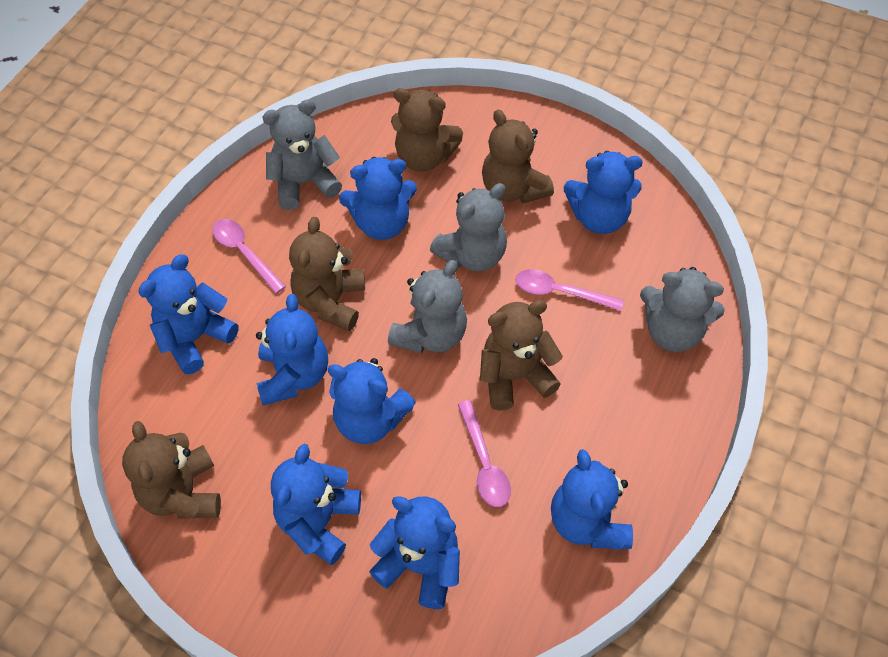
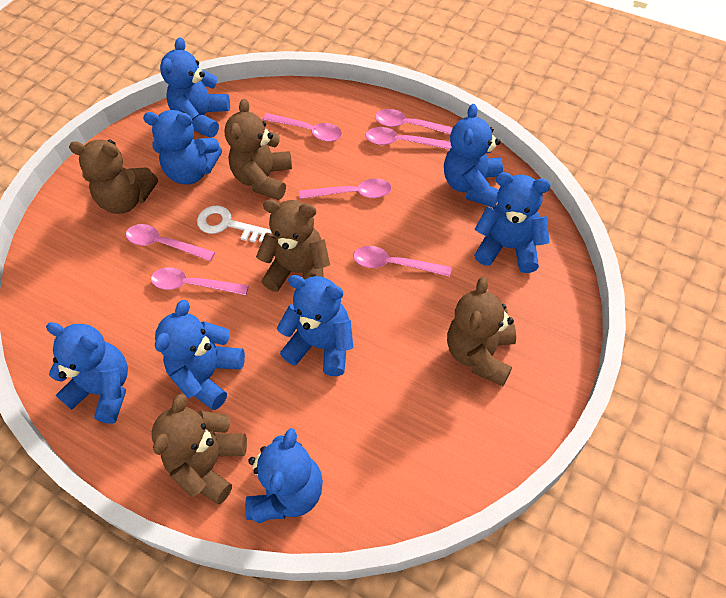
grey teddy bear: [262,99,342,210] [388,260,467,353] [430,183,507,272] [640,267,725,352] = 4 -> none = 0
pink spoon: [212,219,286,294] [458,400,511,507] [516,269,624,311] = 3 -> [126,224,215,261] [151,267,249,295] [263,113,342,142] [299,179,392,199] [353,246,452,277] [366,127,452,150] [375,109,453,134] = 7
white key: none = 0 -> [197,206,272,243] = 1

